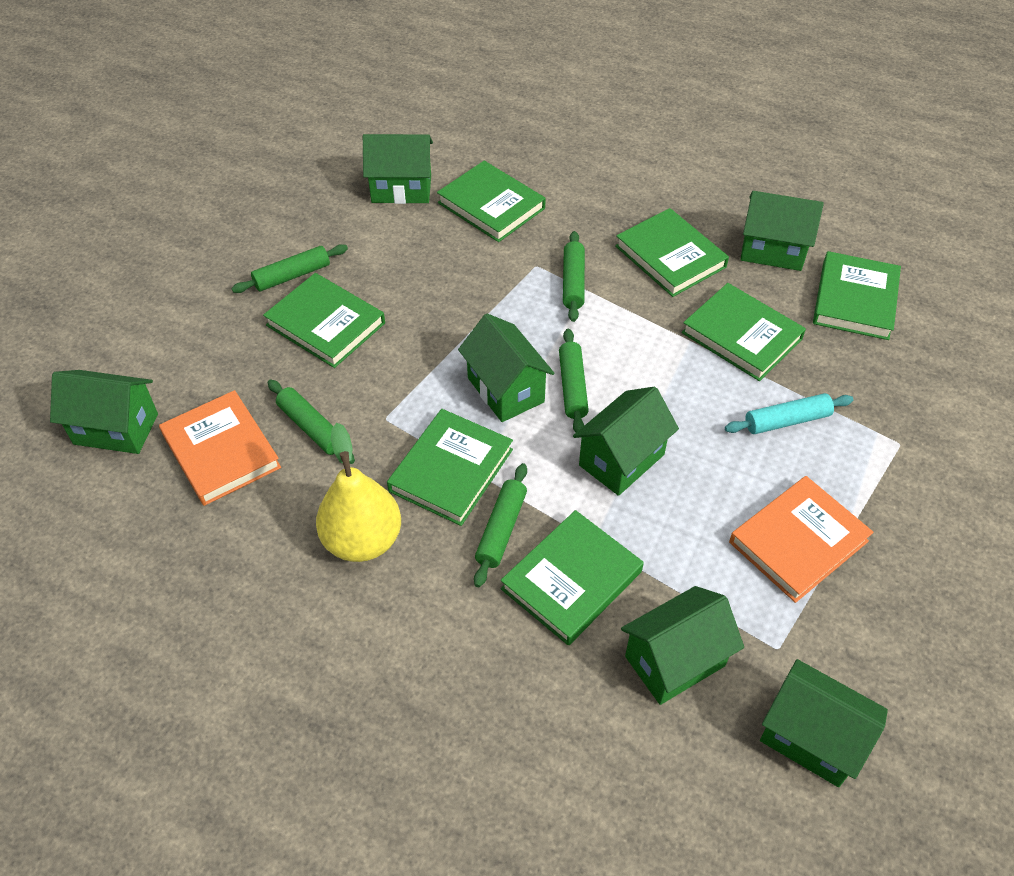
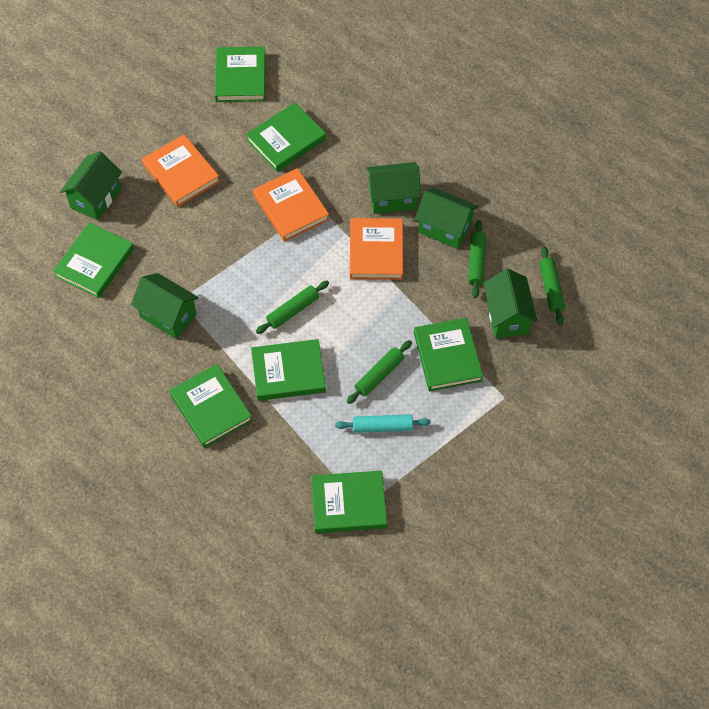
green house: [50,370,158,454] [363,134,433,204] [458,313,554,422] [573,387,679,496] [621,586,744,705] [740,191,824,271] [760,659,888,787] = 7 -> [60,151,122,220] [131,273,199,339] [366,162,421,214] [415,187,478,249] [483,269,537,339] = 5
green rolling pin: [231,244,348,293] [267,380,355,464] [474,463,527,587] [559,329,589,432] [563,231,585,322] = 5 -> [256,281,329,334] [347,340,412,404] [468,220,486,298] [539,246,565,325] = 4
orange book: [159,390,281,506] [729,476,874,603] = 2 -> [142,135,220,207] [253,168,329,242] [350,218,403,280] = 3
yellow pear: [316,423,401,562] = 1 -> none = 0

